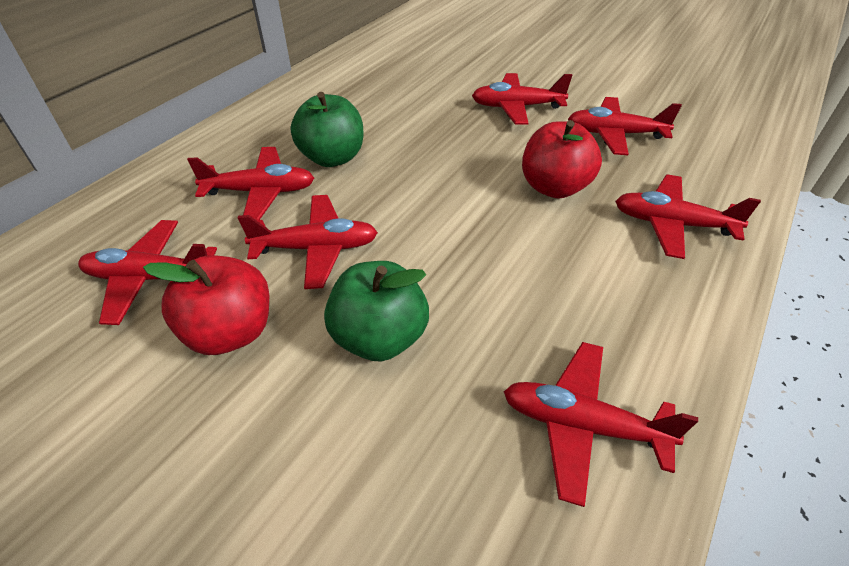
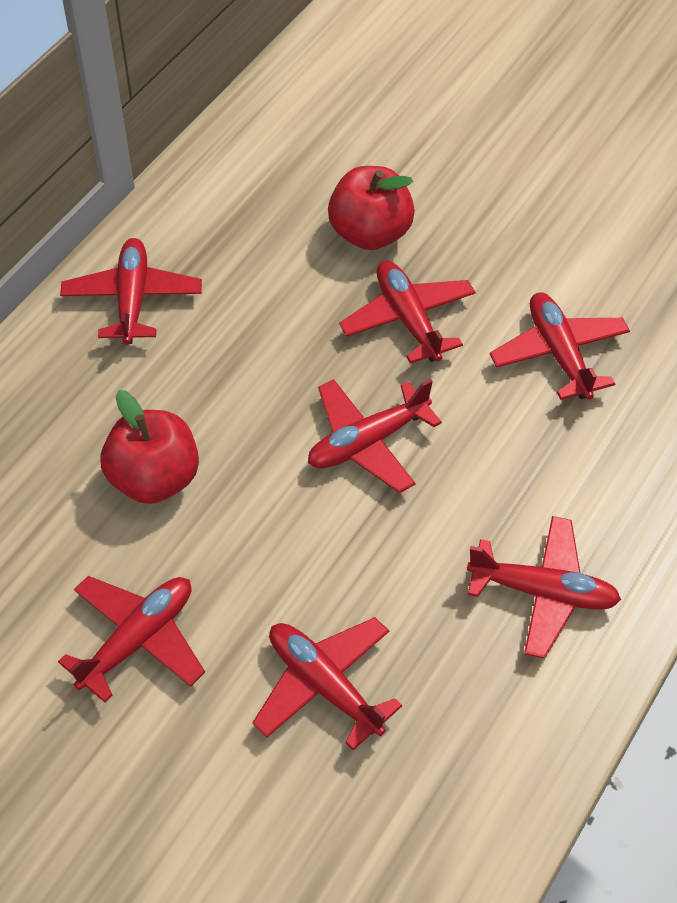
green apple: [291,92,364,167] [324,261,429,361] = 2 -> none = 0

